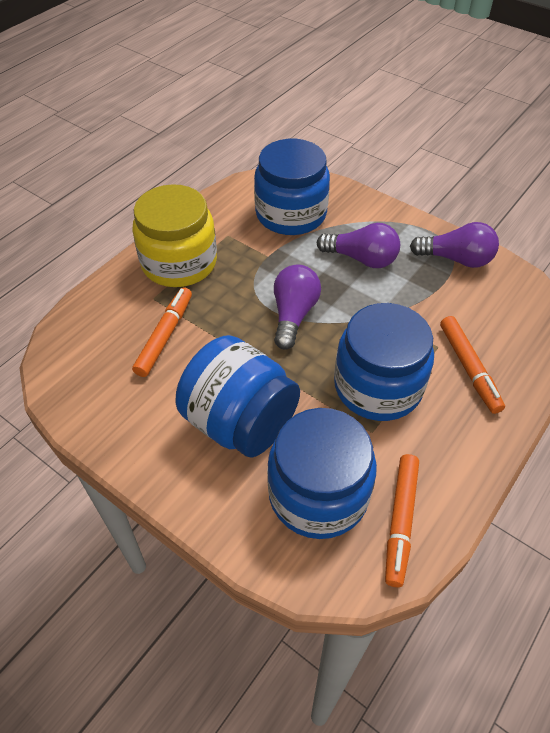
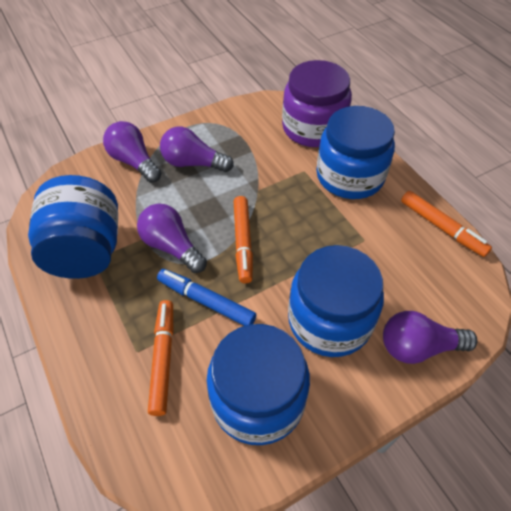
blue marker: none = 0 -> [157,269,256,326] = 1
purple jar: none = 0 -> [282,60,352,147] = 1
purple light bulb: [274,265,321,350] [316,223,400,268] [410,222,499,268] = 3 -> [103,121,161,183] [137,204,207,273] [160,126,234,172] [383,311,478,364] = 4
yellow jar: [132,184,217,287] = 1 -> none = 0

